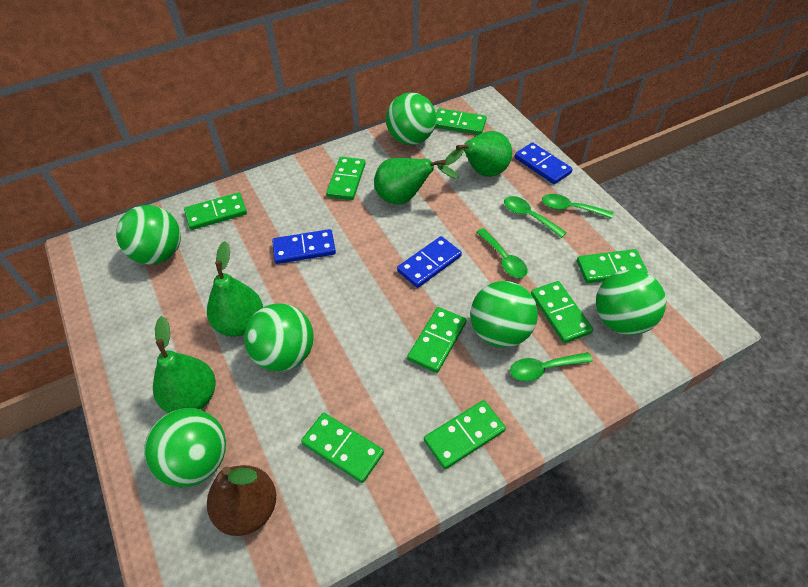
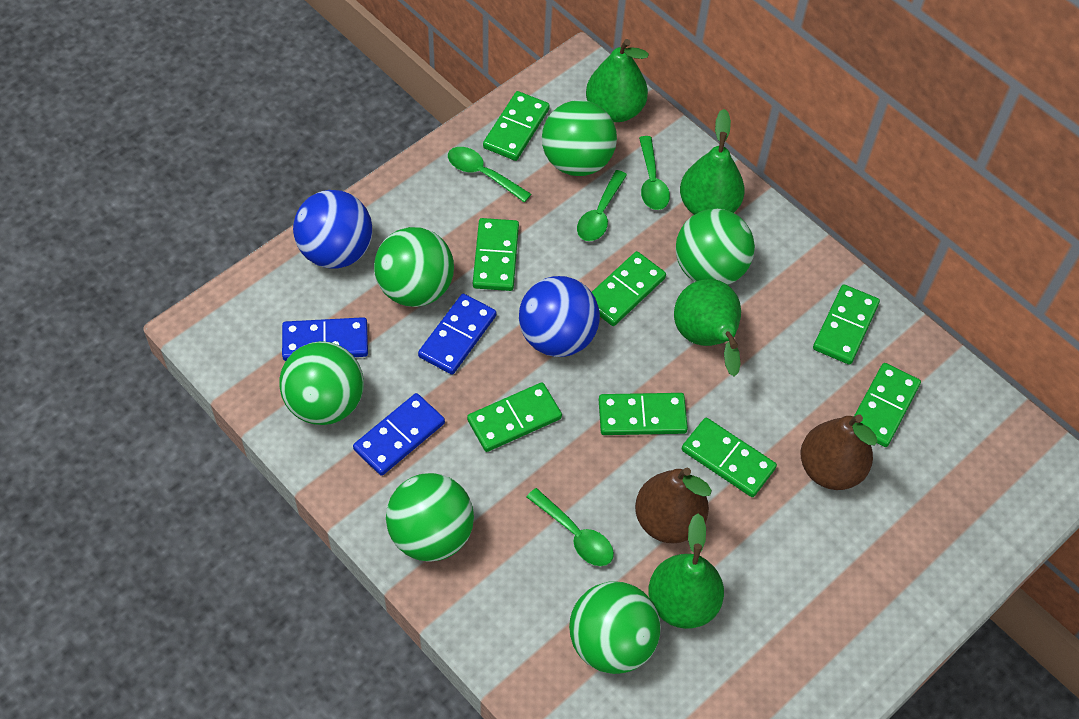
blue ball: none = 0 -> [293,190,373,269] [519,276,600,357] = 2
brown pear: [207,465,276,536] = 1 -> [635,467,712,544] [800,414,878,490] = 2

